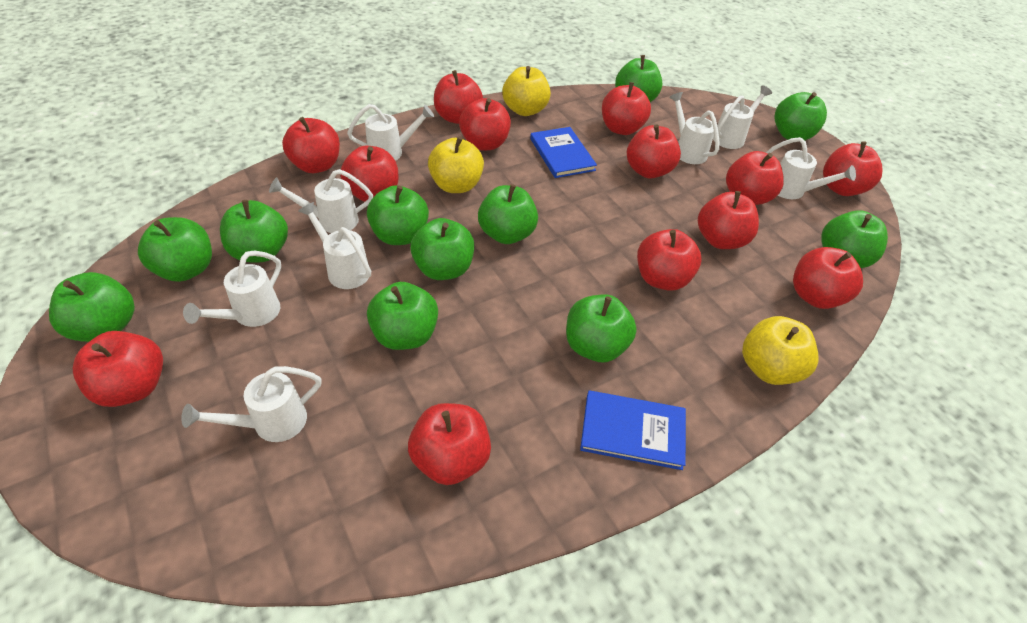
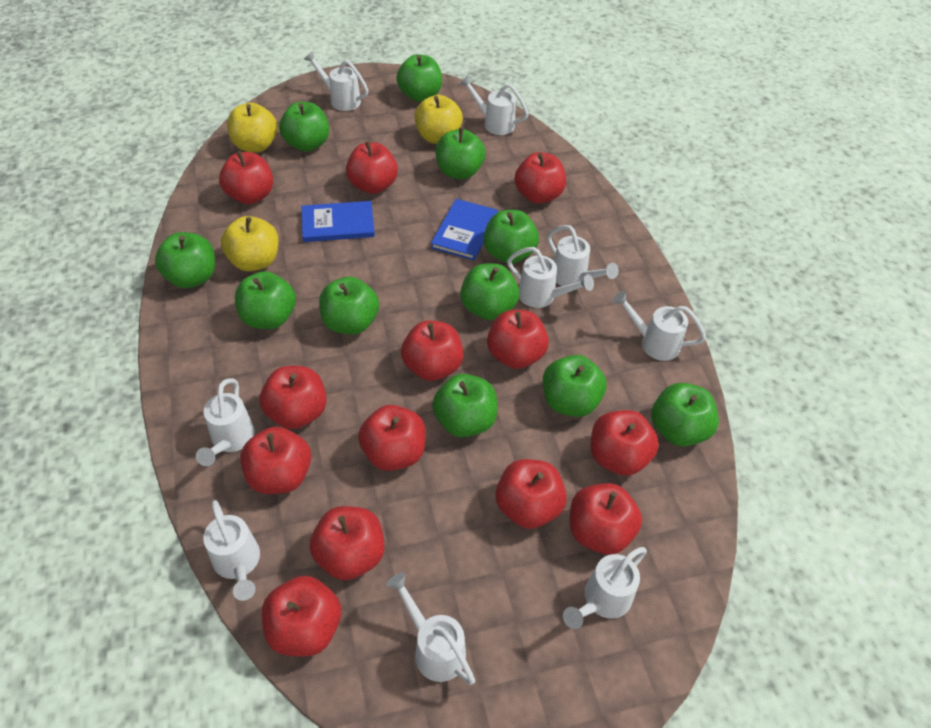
white watering can: [181,366,322,442] [183,250,281,327] [269,169,373,233] [299,202,371,289] [347,104,434,161] [669,92,719,164] [713,85,772,149] [766,137,856,199] = 8 -> [196,378,255,466] [203,500,260,601] [304,51,368,111] [386,572,475,685] [459,75,529,135] [507,247,594,308] [547,225,619,286] [563,547,647,629] [612,290,706,361] = 9

